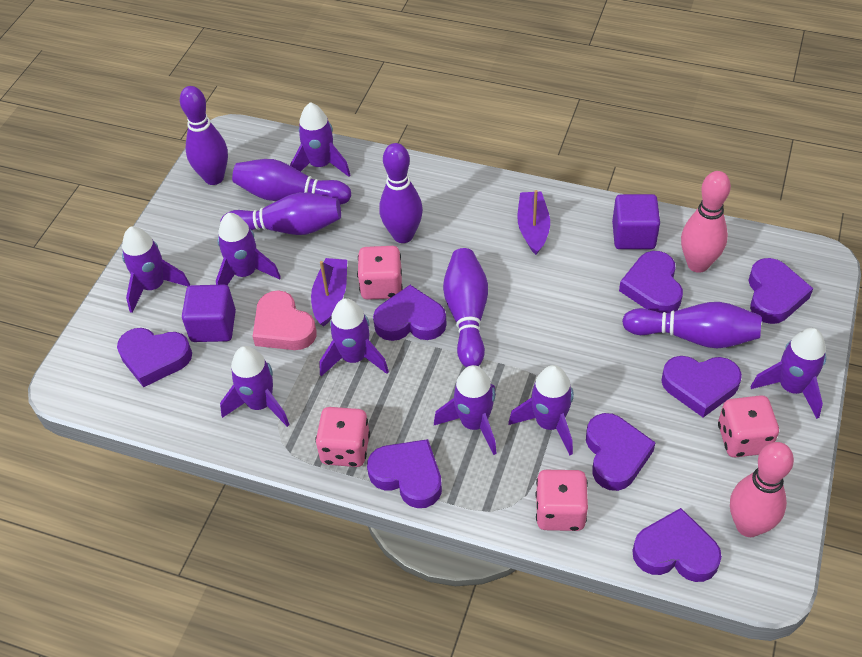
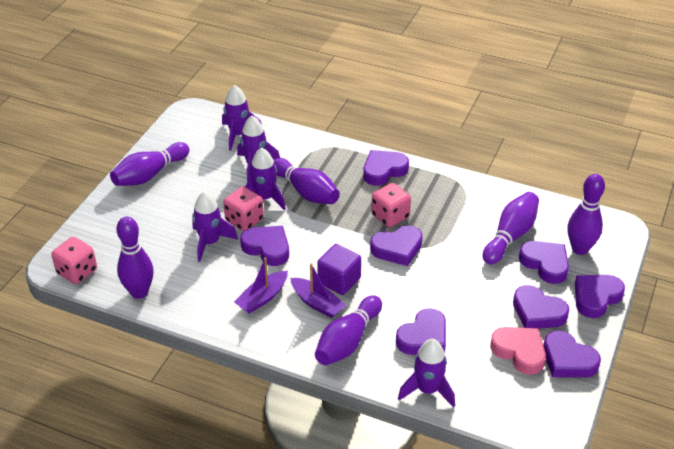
pink bowling pin: [681,171,731,273] [730,442,794,537] = 2 -> none = 0
pink dice: [315,407,370,467] [357,246,403,300] [535,470,588,531] [718,395,779,458] = 4 -> [51,237,97,284] [223,187,264,231] [371,183,411,227] = 3
purple cube: [182,285,236,342] [612,194,660,249] = 2 -> [317,244,361,295] = 1
purple rocket: [122,226,190,313] [216,213,281,285] [220,346,290,427] [290,102,350,177] [320,298,389,376] [434,365,497,455] [508,365,574,455] [750,328,826,419] = 8 -> [192,192,238,262] [222,85,262,151] [237,116,280,183] [245,148,286,211] [398,339,455,408] = 5

